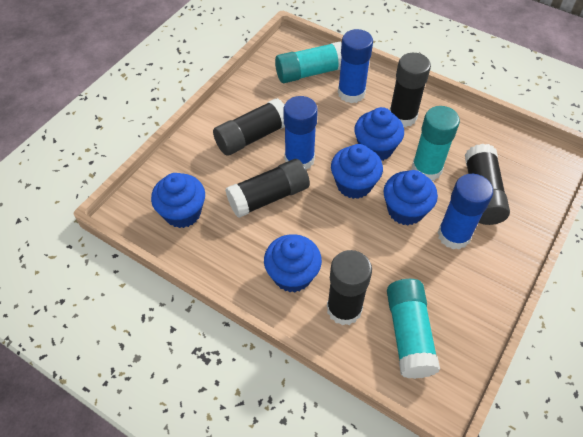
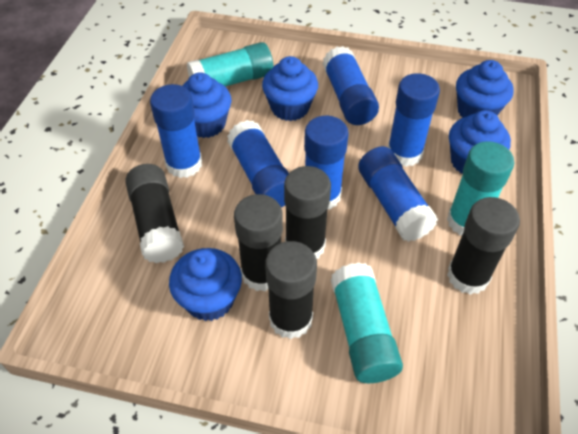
blue glue stick: [283,96,318,170] [338,29,373,103] [438,174,493,250] = 3 -> [150,84,202,178] [227,120,289,207] [304,116,349,209] [323,46,379,125] [358,146,438,242] [388,73,440,167] = 6

